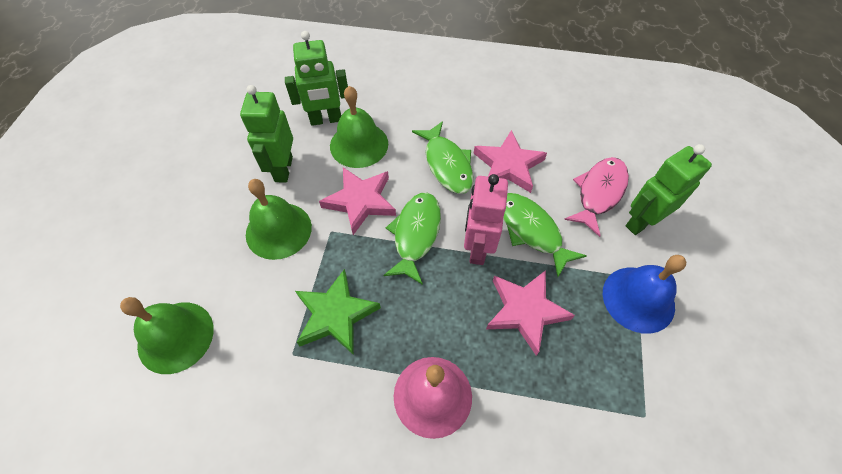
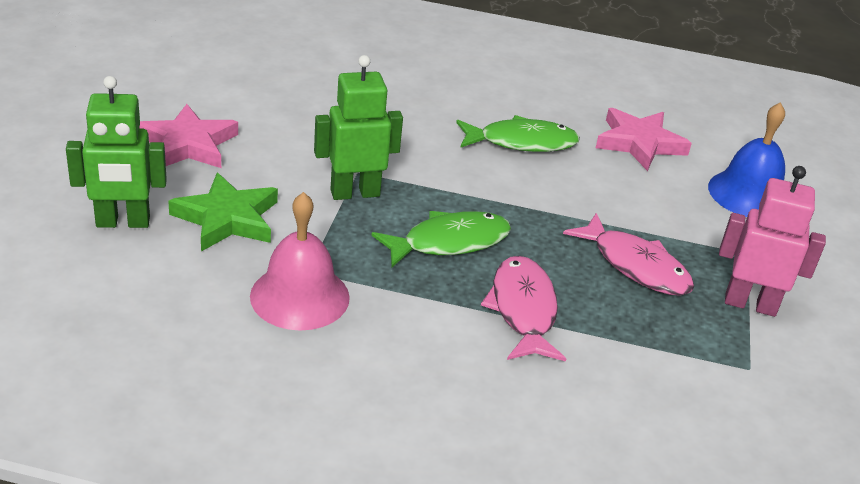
green bell: [120,297,214,374] [246,179,312,260] [330,86,388,168] = 3 -> none = 0
green fish: [383,193,441,285] [412,121,473,194] [503,193,587,277] = 3 -> [371,211,511,267] [456,115,580,152] = 2
green robot: [240,85,293,183] [285,31,348,126] [626,144,712,235] = 3 -> [66,76,167,228] [314,55,403,200] = 2
pink fish: [564,157,629,237] = 1 -> [481,256,566,362] [563,213,694,296] = 2
pink star: [319,167,396,235] [473,130,547,193] [486,270,575,356] = 3 -> [139,104,238,168] [596,108,692,171] = 2

